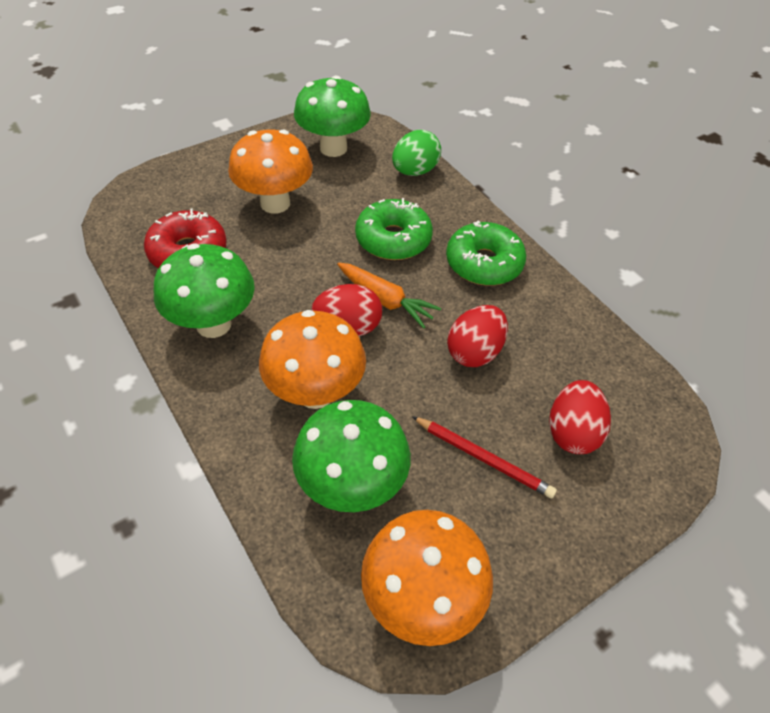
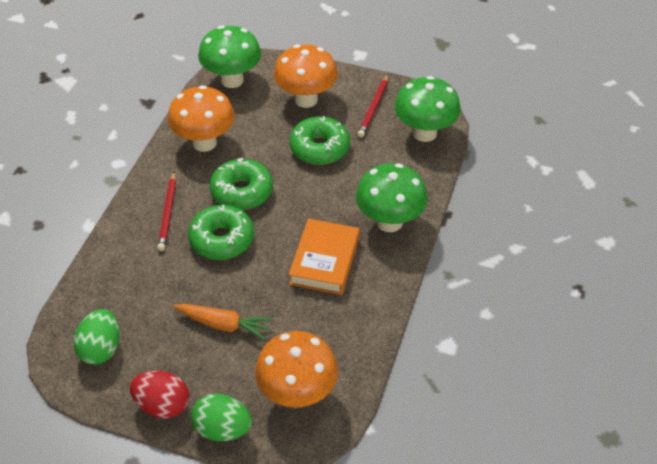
green donut: [355,198,433,260] [446,221,526,286] = 2 -> [188,205,254,260] [210,158,273,210] [289,116,350,165] = 3
green egg: [392,130,441,176] = 1 -> [73,309,120,364] [191,394,252,441] = 2
orange book: none = 0 -> [289,219,359,295] = 1
red donut: [144,208,227,268] = 1 -> none = 0
red egg: [311,284,382,336] [447,305,508,367] [549,380,611,454] = 3 -> [130,371,189,419] = 1
red pencil: [412,416,557,499] = 1 -> [158,171,176,251] [358,75,388,137] = 2

